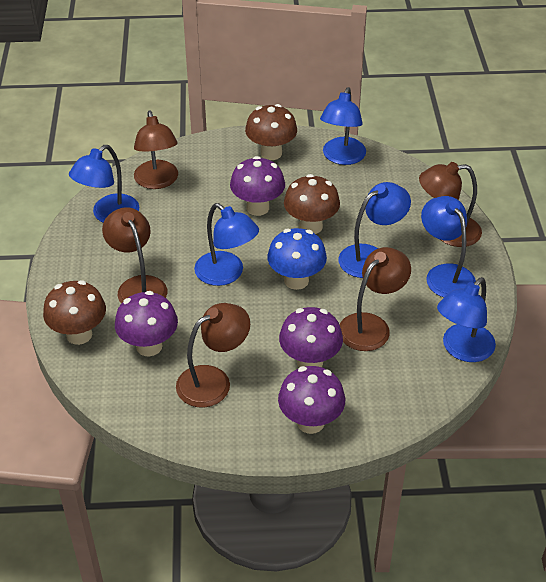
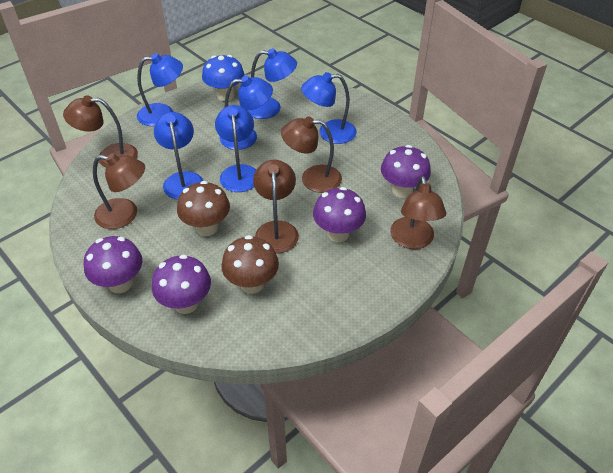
brown mushroom: [43,280,106,345] [245,104,297,160] [284,174,340,234] = 3 -> [177,181,230,236] [221,235,279,294] = 2

